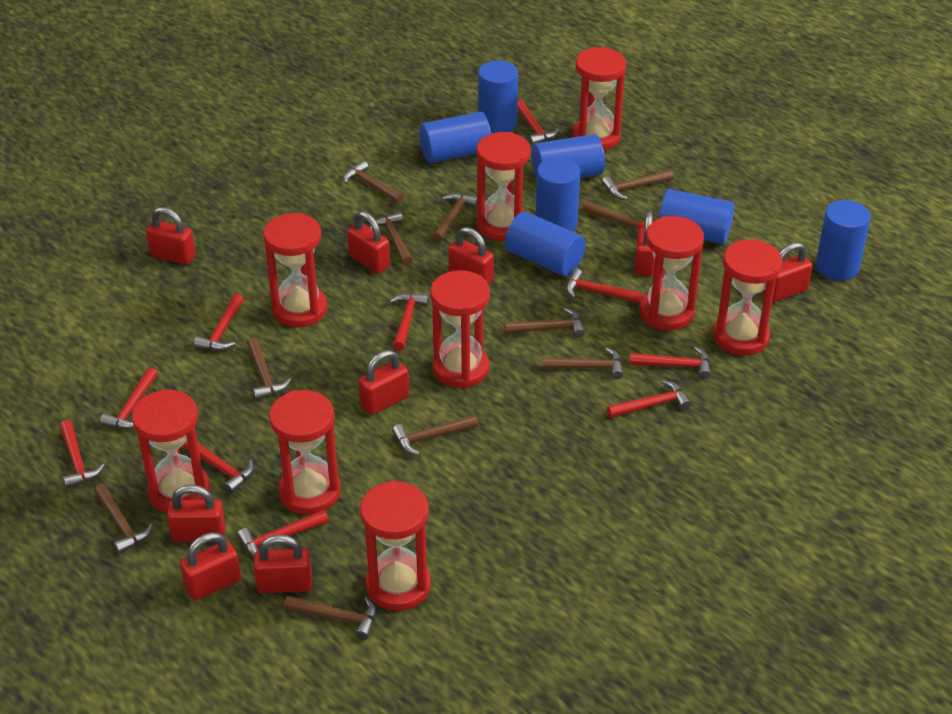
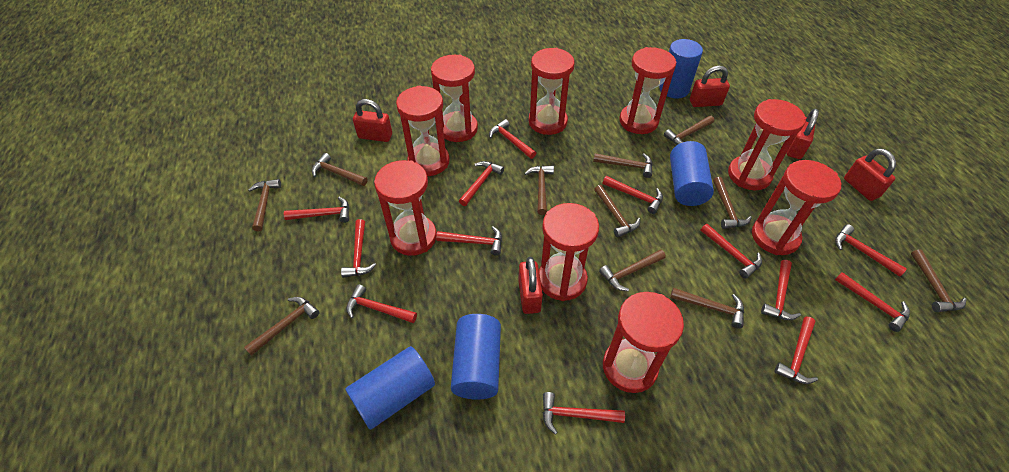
blue cylinder: [419,111,491,163] [478,61,518,134] [505,212,585,276] [531,134,605,180] [536,158,580,232] [658,189,734,244] [816,200,871,281] = 7 -> [345,346,435,430] [451,314,501,400] [659,39,703,98] [670,141,714,206] = 4
red hammer: [59,420,105,489] [100,367,158,429] [182,441,254,494] [194,294,244,351] [237,510,329,557] [390,293,429,351] [518,99,559,145] [566,269,642,303] [607,380,691,418] [630,347,711,379] = 10 -> [284,197,349,223] [341,219,376,278] [346,284,417,323] [436,226,502,256] [459,161,504,206] [489,119,536,159] [543,392,625,435] [603,176,663,214] [701,224,762,278] [761,260,801,320] [774,317,818,384] [835,224,907,277] [835,272,910,332] = 13
red padlock: [146,207,196,265] [167,485,226,542] [180,532,241,600] [254,535,312,594] [347,211,390,274] [358,350,409,415] [448,227,494,285] [634,211,655,276] [763,242,813,302] = 9 -> [353,99,392,142] [518,257,543,314] [690,66,730,107] [787,109,819,159] [844,148,896,201] = 5

